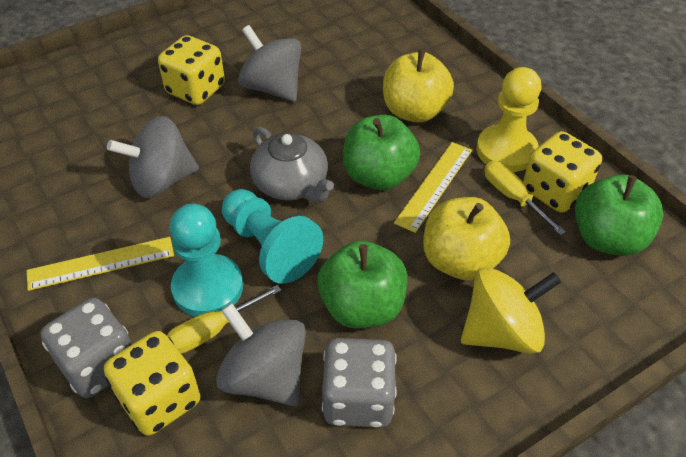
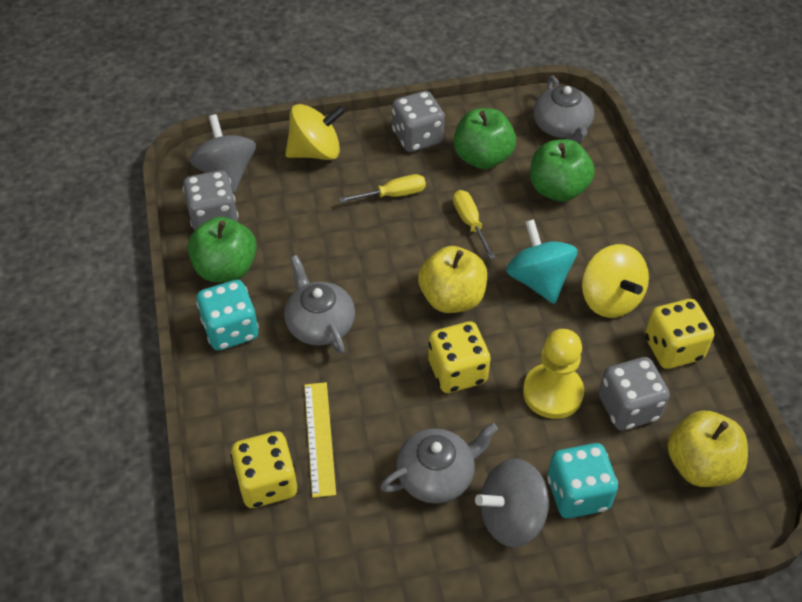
grey dice: [40,298,132,398] [322,338,397,428] = 2 -> [183,170,238,231] [392,91,445,152] [599,357,670,430] = 3
grey spinning top: [107,116,199,198] [216,303,306,407] [238,25,302,102] = 3 -> [189,114,256,193] [475,459,550,547] = 2
grey teapot: [250,127,334,202] = 1 -> [284,255,355,354] [380,423,498,504] [533,76,594,144] = 3
turquoise dice: none = 0 -> [196,280,259,350] [547,443,618,518] = 2
turquoise pawn: [170,204,243,316] [222,189,323,284] = 2 -> none = 0
turquoise spinning top: none = 0 -> [506,219,578,304] = 1
yellow ruler: [27,237,174,291] [394,142,472,233] = 2 -> [304,382,336,498] = 1
yellow spinning top: [461,267,561,354] = 1 -> [285,104,346,160] [582,244,649,318] = 2

